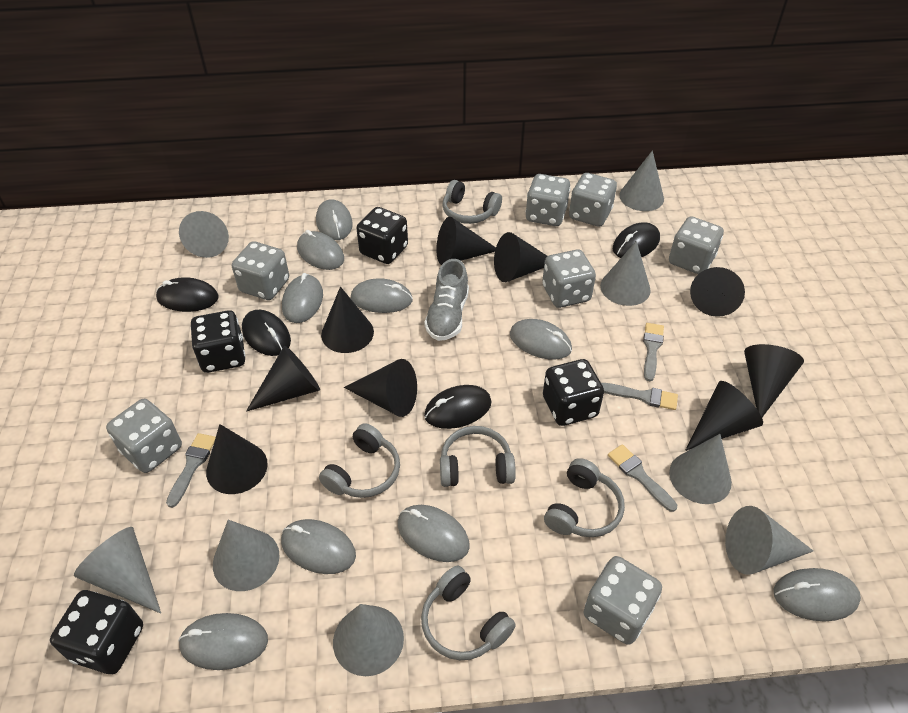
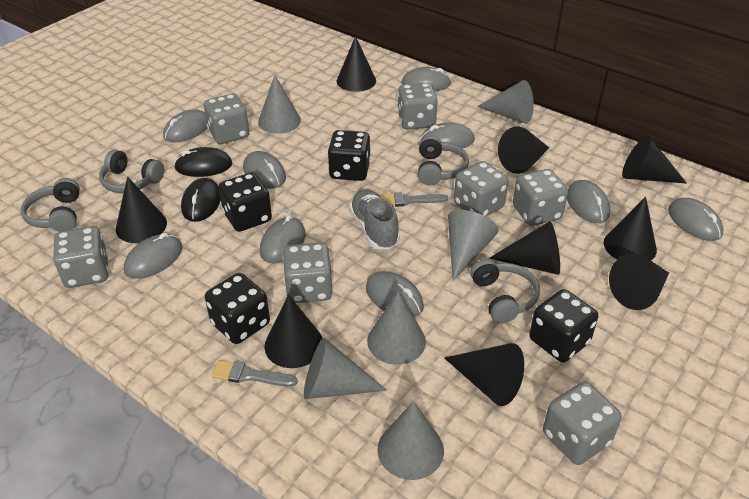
black mouse: [156,277,219,312] [242,310,291,356] [424,385,492,429] [613,222,660,258] = 4 -> [174,147,232,177] [181,178,221,222] = 2
grey brush: [166,433,216,508] [601,383,678,410] [608,444,677,512] [643,323,664,381] = 4 -> [212,360,298,387] [380,192,448,207] = 2
grey cone: [74,527,161,614] [179,211,229,258] [213,520,280,591] [333,604,404,676] [600,241,651,306] [619,150,664,211] [669,434,732,504] [725,506,813,575] = 8 -> [258,75,301,134] [304,338,387,399] [367,291,426,365] [377,401,444,480] [448,210,498,281] [477,80,534,124] = 6
grey headphones: [319,423,400,498] [421,566,516,660] [440,426,516,487] [442,180,502,224] [544,458,625,537] = 5 -> [21,178,80,232] [99,150,164,193] [418,135,469,185] [470,259,540,324] = 4

